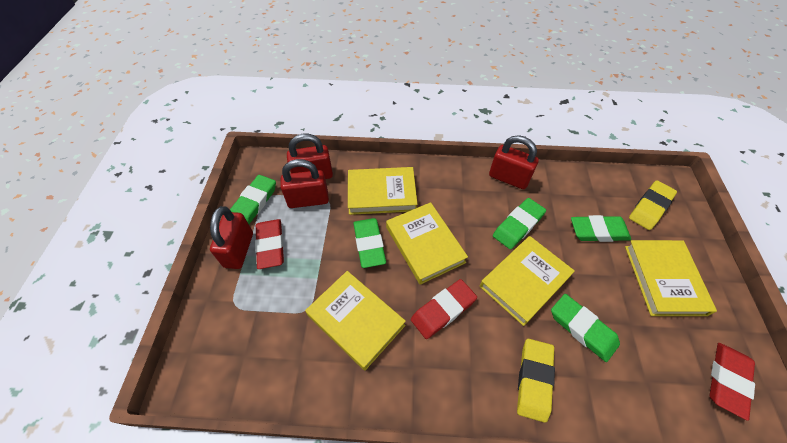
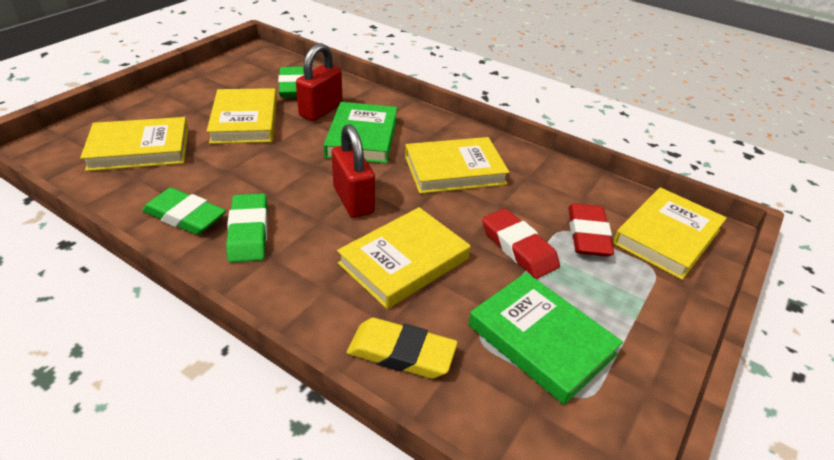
green book: none = 0 -> [323,102,397,163] [468,272,623,405] = 2
green eraser: [230,175,276,224] [353,218,386,268] [493,198,546,249] [551,294,620,362] [571,215,631,242] = 5 -> [142,188,226,235] [226,193,268,262] [278,67,304,97] = 3
red eraser: [255,219,284,269] [411,279,477,339] [709,343,755,421] = 3 -> [482,209,560,279] [568,203,614,257] = 2
red padlock: [210,206,253,269] [281,159,329,208] [287,134,333,179] [489,135,539,189] = 4 -> [296,43,343,121] [332,124,375,218] = 2
yellow eraser: [517,339,555,423] [629,180,677,230] = 2 -> [347,318,458,379] = 1

